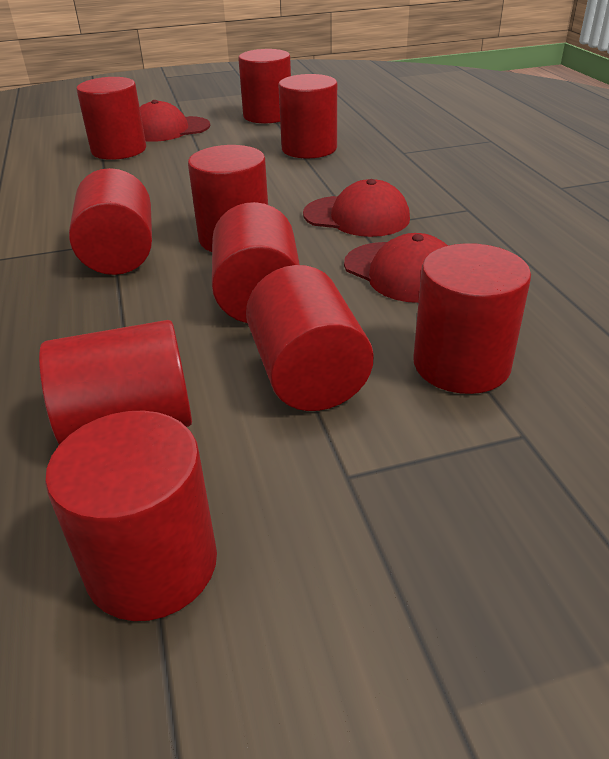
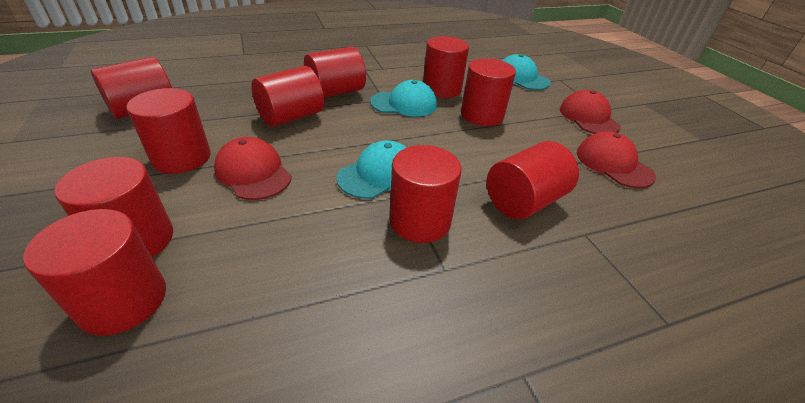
turquoise cap: none = 0 -> [337,140,407,199] [370,80,437,117] [502,54,551,90] = 3

